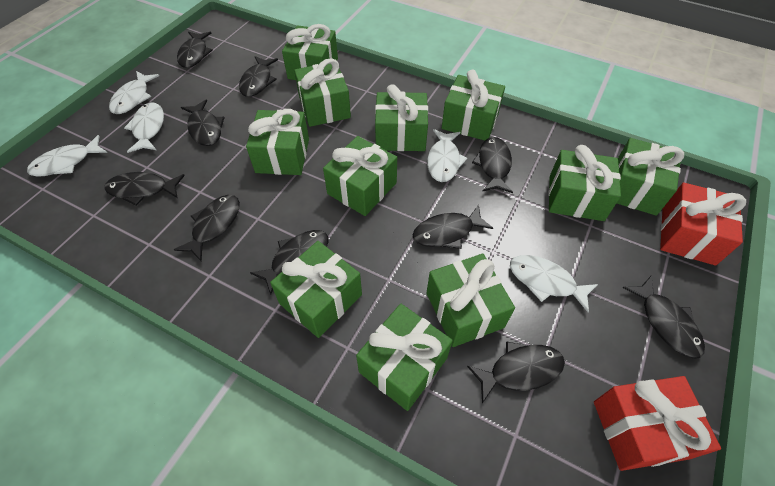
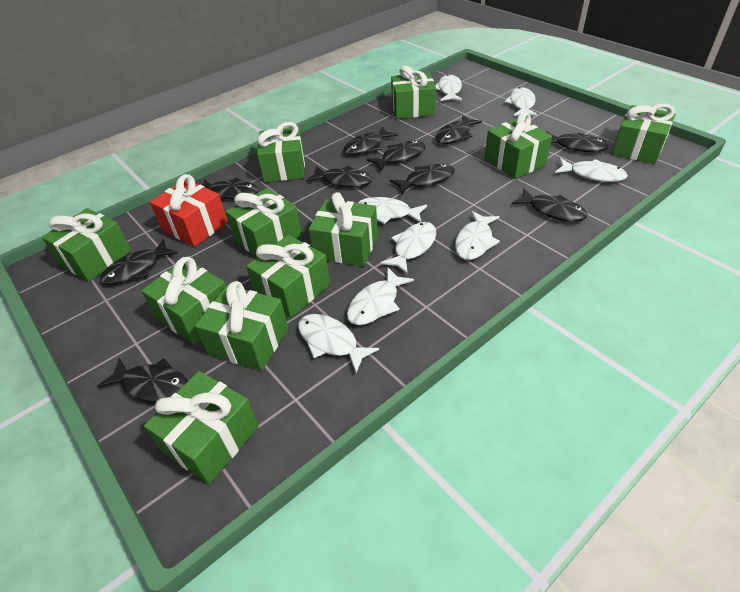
red gift: [594,376,721,471] [660,183,746,265] = 2 -> [150,174,228,247] = 1
white fish: [27,135,107,177] [109,71,159,114] [124,102,164,153] [427,129,467,182] [510,255,598,313] = 5 -> [298,314,379,373] [347,268,414,325] [358,197,427,224] [380,222,436,274] [436,75,462,101] [455,211,500,260] [505,87,537,116] [555,158,628,182] = 8

